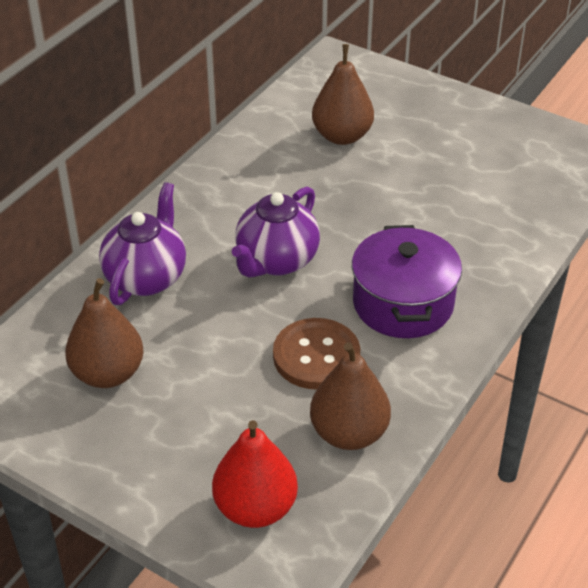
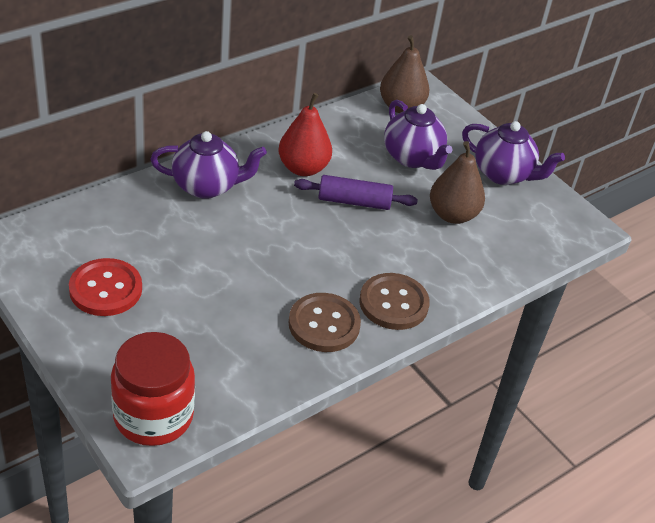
brown button: [273,318,360,389] = 1 -> [288,293,361,352] [359,273,430,330] = 2
brown pear: [65,278,144,388] [310,342,391,450] [312,44,374,145] = 3 -> [380,35,429,113] [430,141,485,224] = 2
purple pot: [352,225,462,338] = 1 -> none = 0
purple rolling pin: none = 0 -> [294,175,418,210] = 1
purple teapot: [99,182,186,305] [232,187,320,278] = 2 -> [150,131,267,199] [384,100,453,170] [462,121,565,185] = 3
red button: none = 0 -> [69,258,142,316] = 1
red jar: none = 0 -> [111,332,195,446] = 1

